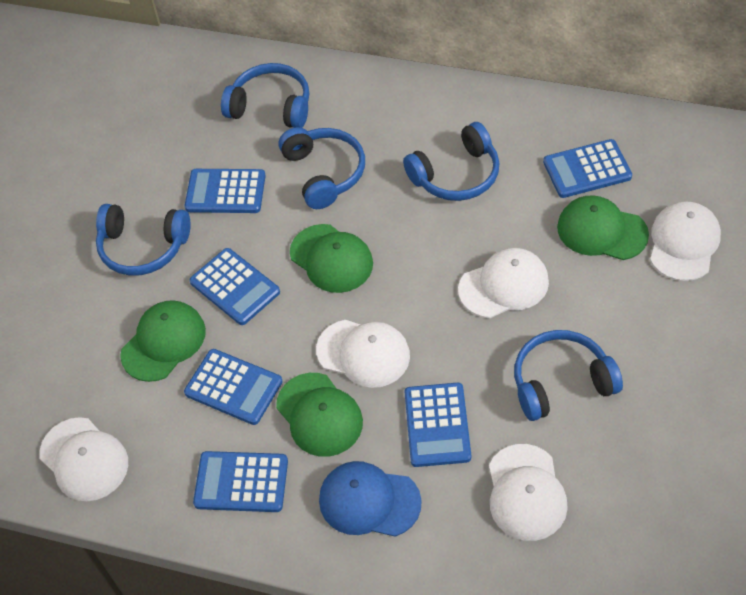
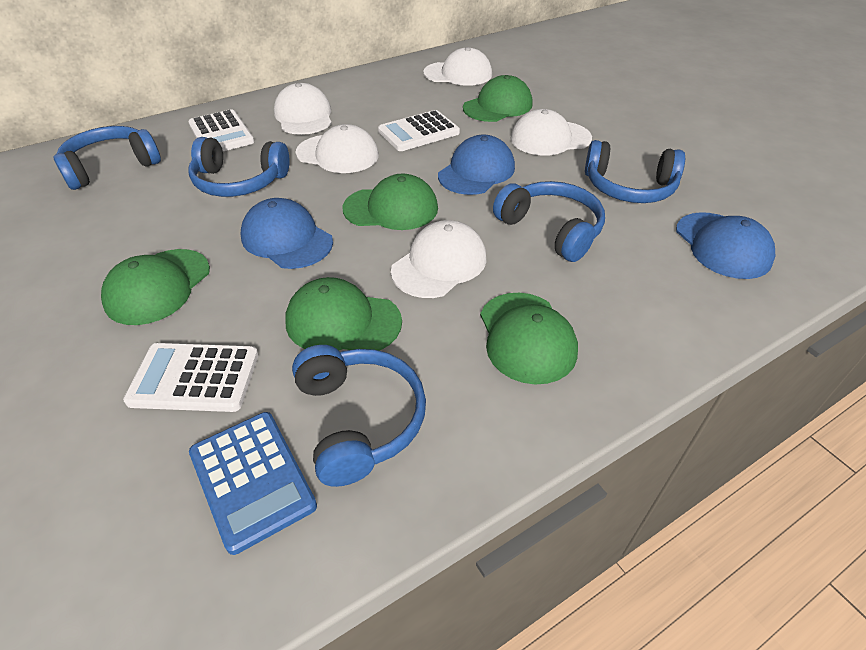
blue calculator: [184,169,265,213] [184,349,282,425] [189,248,280,325] [193,451,288,512] [405,383,471,467] [543,139,632,198] = 6 -> [189,412,317,555] = 1
blue cap: [319,461,422,537] = 1 -> [241,198,333,269] [438,135,515,195] [676,212,775,279] = 3
green cap: [120,300,206,382] [276,373,363,457] [290,224,373,293] [557,195,649,260] = 4 -> [101,249,210,325] [285,277,402,351] [342,173,438,230] [463,75,533,122] [480,293,578,385] = 5
white calculator: none = 0 -> [123,343,259,412] [188,109,254,151] [378,110,460,151] = 3

